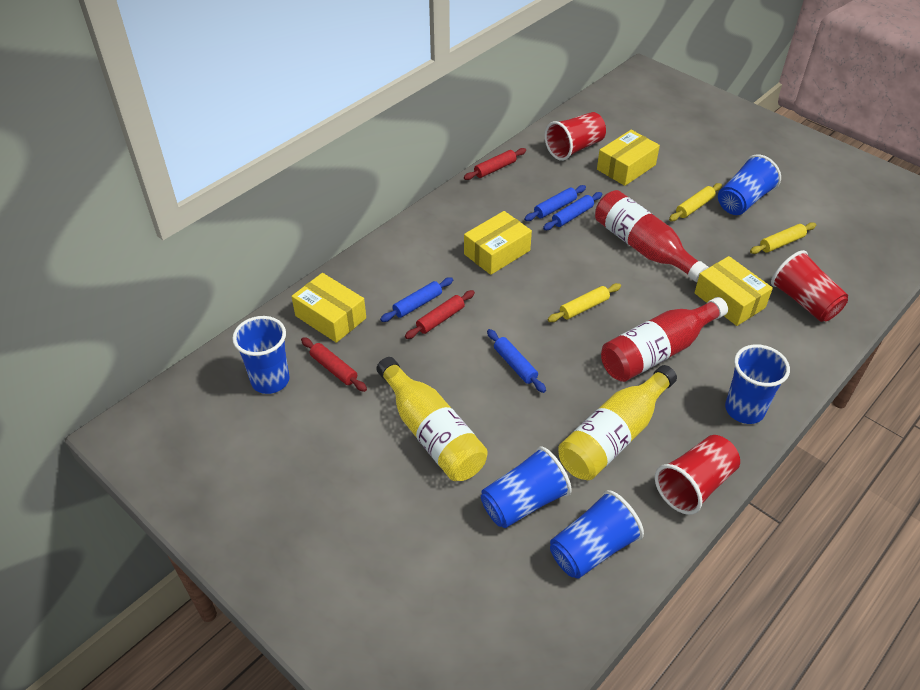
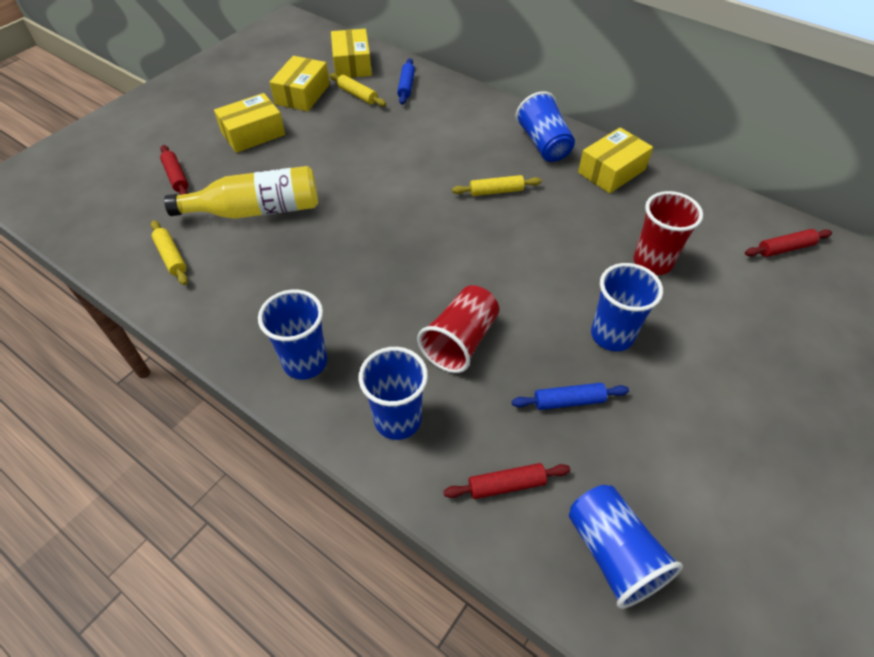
blue rolling pin: [380,277,453,322] [487,329,546,393] [524,185,586,221] [543,192,602,230] = 4 -> [397,58,415,105] [512,383,629,410] = 2
red bottle: [595,190,709,282] [601,297,728,382] = 2 -> none = 0
red cup: [545,112,606,161] [655,435,740,515] [771,250,848,322] = 3 -> [417,285,499,373] [634,191,703,275] = 2
yellow bottle: [376,357,488,481] [558,365,677,480] = 2 -> [164,166,318,219] = 1

